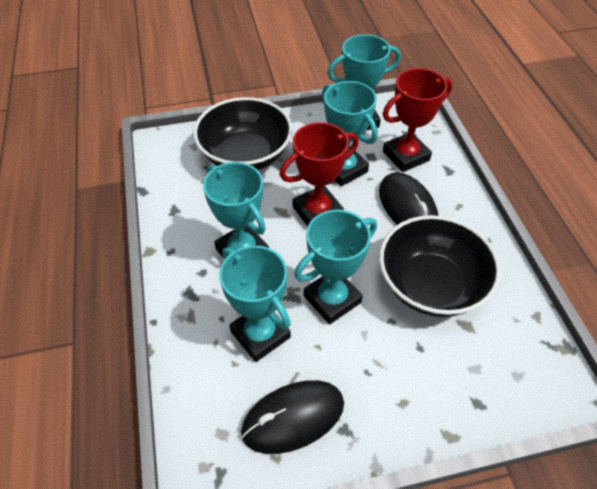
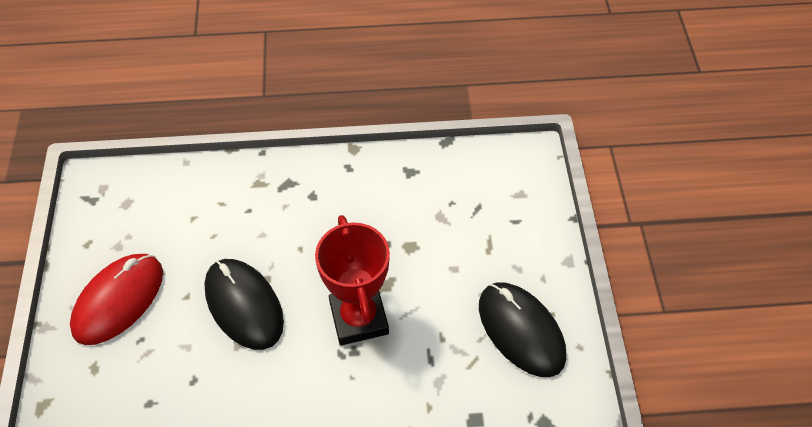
black bowl: [193,97,292,170] [379,215,501,317] = 2 -> none = 0
red mouse: none = 0 -> [70,254,163,345] = 1
red trophy: [279,122,359,226] [383,68,452,172] = 2 -> [315,215,390,345] = 1
turquoise trophy: [203,162,269,257] [219,245,291,362] [294,210,377,324] [322,81,378,187] [327,34,401,130] = 5 -> none = 0

